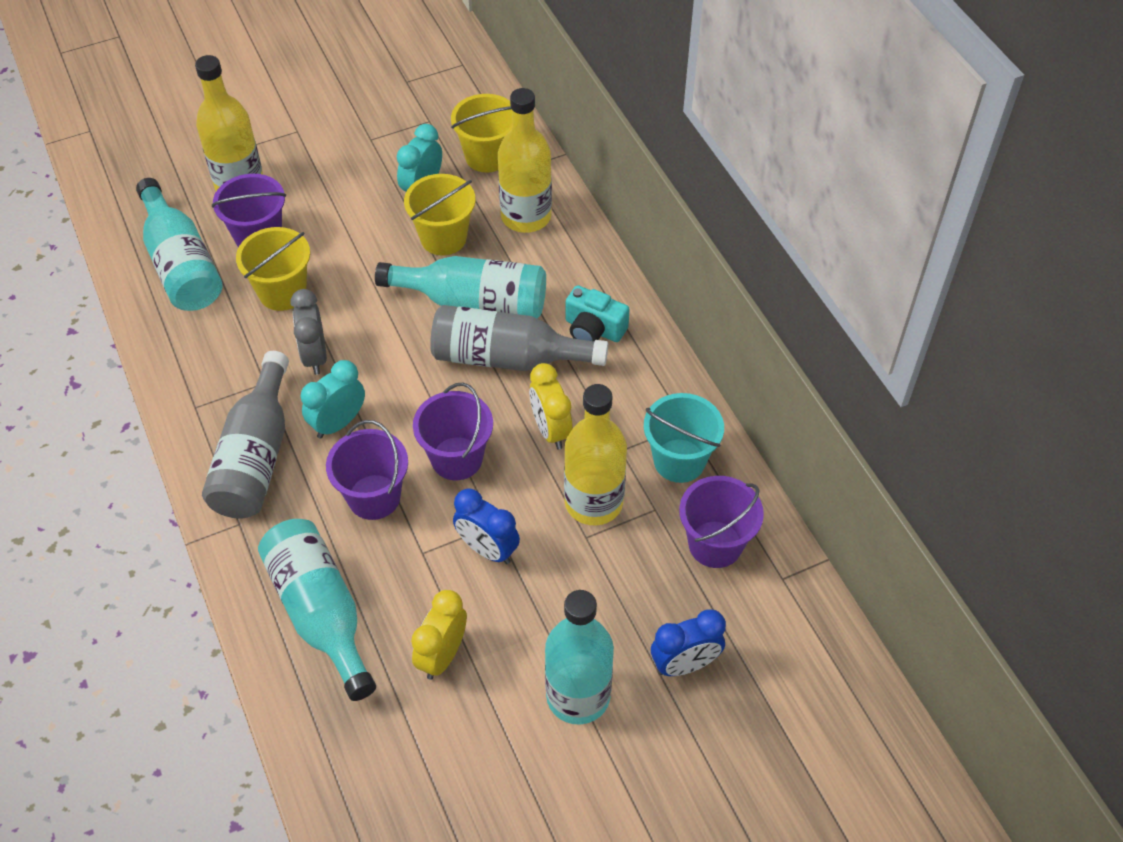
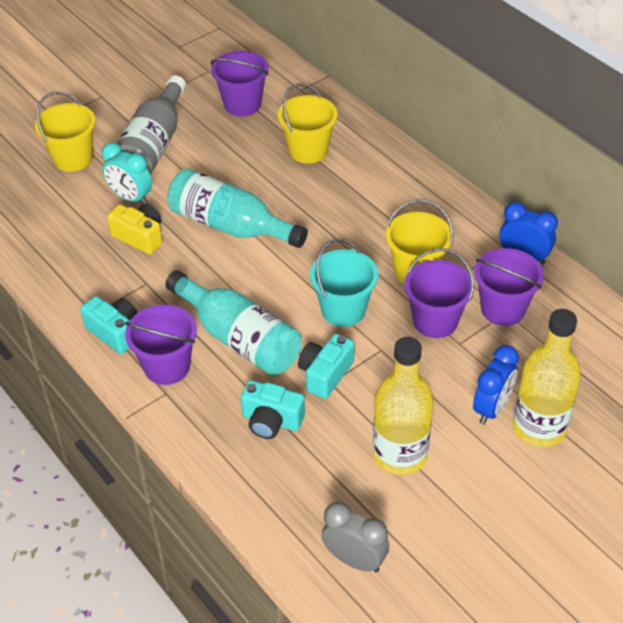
grey bottle: [202,351,289,519] [430,305,608,371] = 2 -> [117,75,186,175] = 1
turquoise bottle: [136,178,222,311] [258,519,376,701] [375,256,546,318] [545,590,614,725] = 4 -> [165,270,302,375] [167,169,308,248] = 2
turquoise camera: [565,285,630,342] = 1 -> [80,296,138,354] [241,380,305,439] [298,334,354,399] = 3
turquoise clock: [301,360,365,439] [397,124,442,191] = 2 -> [101,143,152,204] = 1
yellow bottle: [195,55,263,191] [498,88,552,233] [564,384,627,525] = 3 -> [373,337,433,476] [513,309,581,448] = 2
yellow camera: none = 0 -> [107,204,162,254] = 1
yellow clock: [411,590,467,680] [529,363,573,449] = 2 -> none = 0

